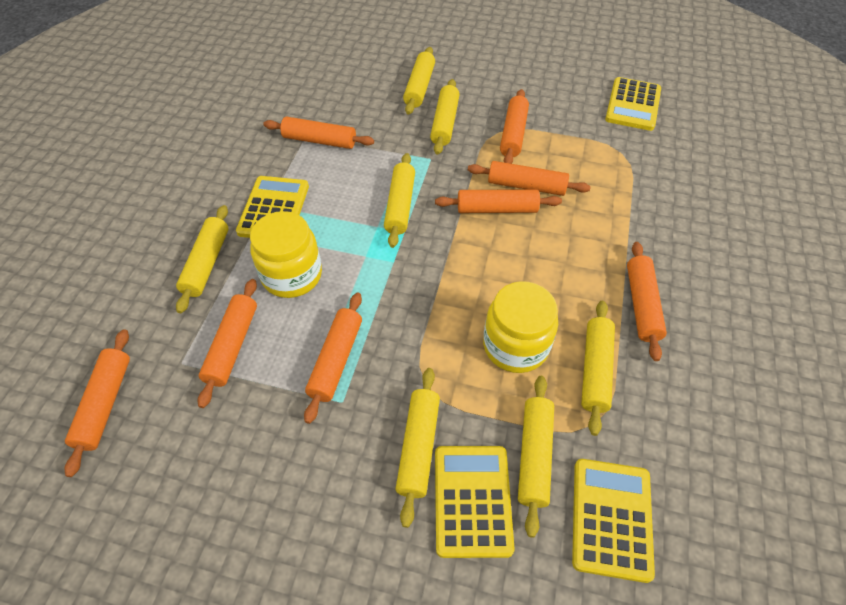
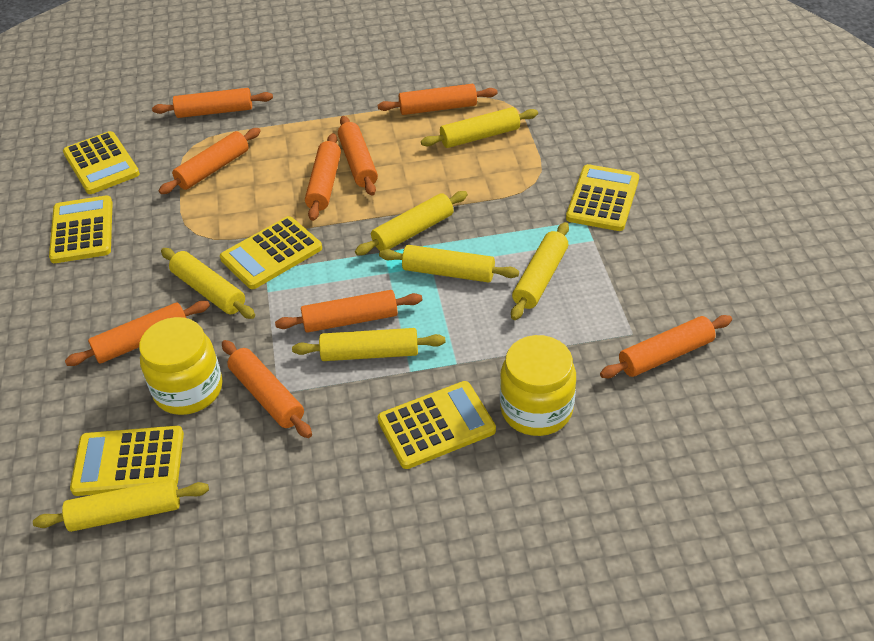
orange rolling pin: [64,329,130,477] [198,279,257,408] [264,117,374,149] [304,293,362,424] [435,189,562,213] [468,161,591,196] [500,89,529,164] [627,242,667,361] = 8 -> [65,301,210,366] [152,88,273,118] [159,128,260,194] [222,340,312,438] [275,290,423,333] [305,133,341,221] [338,116,378,196] [378,84,498,115] [600,315,732,378] = 9
yellow calculator: [236,176,309,238] [435,446,515,558] [572,459,655,583] [605,77,661,131] = 4 -> [49,195,113,263] [63,131,140,194] [70,426,184,496] [220,216,322,289] [378,381,496,469] [566,164,639,231] = 6

